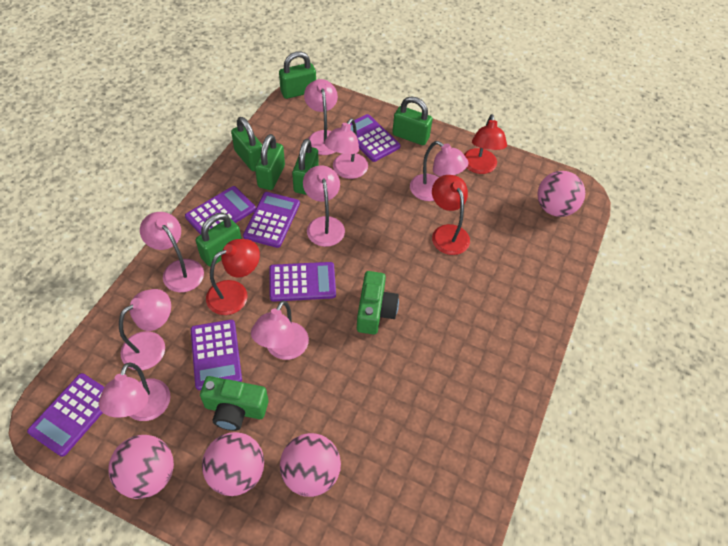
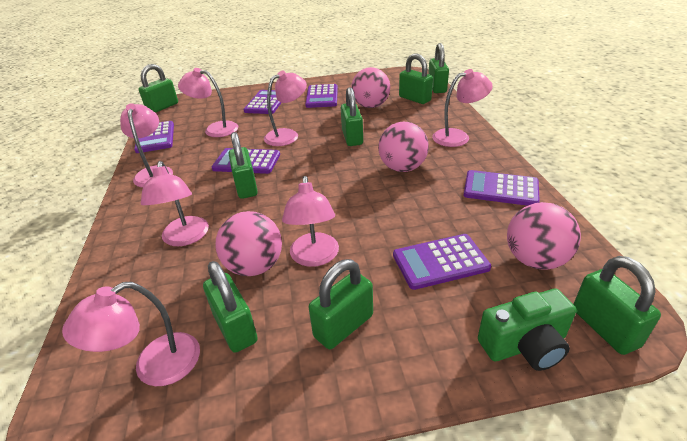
green camera: [200,376,268,431] [357,271,399,335] = 2 -> [478,289,576,371] = 1
green padlock: [196,213,242,267] [231,117,262,171] [255,134,285,190] [279,51,316,99] [292,139,319,195] [392,96,433,145] = 6 -> [138,64,178,113] [203,261,258,353] [229,132,258,199] [309,259,373,349] [341,87,363,146] [399,53,433,104] [428,43,449,93] [573,256,661,355] = 8
pink lamp: [99,363,171,421] [119,289,171,370] [140,212,204,292] [251,301,309,360] [303,165,345,247] [304,79,338,155] [324,118,368,179] [410,141,469,201] = 8 -> [62,282,200,386] [120,103,173,187] [141,161,209,246] [178,68,238,137] [264,71,307,146] [282,176,339,267] [432,69,493,147] = 7
red lamp: [206,239,260,315] [432,175,470,255] [464,114,507,174] = 3 -> none = 0

